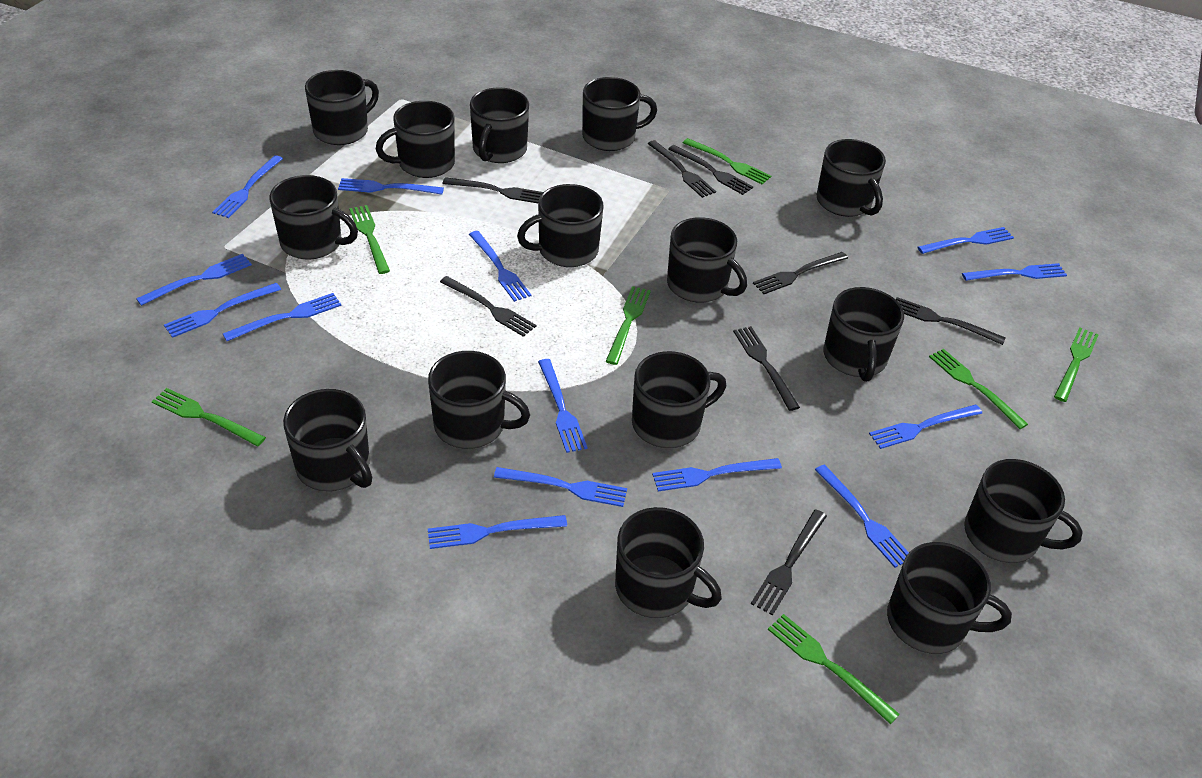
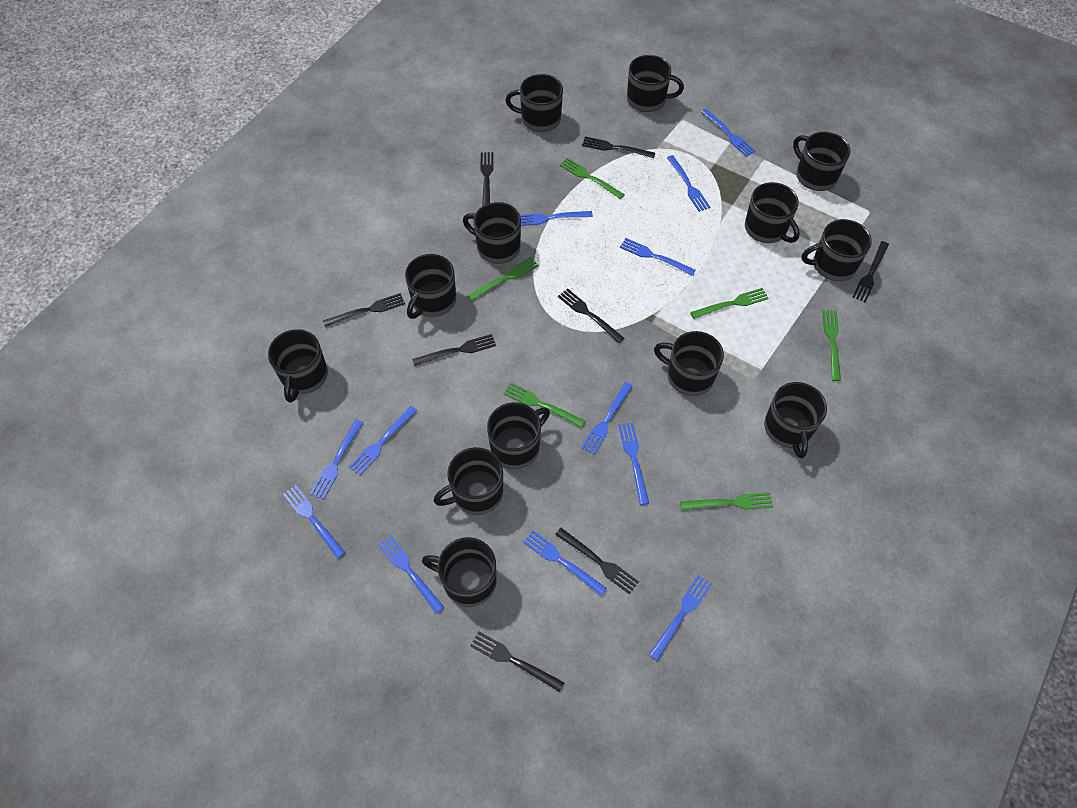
black mug: [269,175,358,260] [283,389,372,491] [305,70,379,145] [376,101,455,178] [428,351,530,449] [470,87,529,163] [517,184,603,267] [582,77,657,151] [615,507,722,618] [632,351,726,448] [667,217,747,303] [817,139,886,217] [824,287,904,382] [887,542,1012,654] [964,459,1083,563] = 15 -> [268,329,328,403] [405,254,456,319] [422,537,497,607] [434,447,503,515] [463,202,521,264] [487,402,550,469] [505,74,563,132] [627,55,684,112] [654,331,724,396] [745,182,800,243] [764,382,827,458] [793,132,851,191] [802,219,872,281] = 13
blue fork: [136,254,252,306] [164,283,281,338] [212,155,283,218] [223,293,342,341] [338,178,444,195] [428,515,567,549] [469,231,531,302] [494,467,627,507] [538,359,588,453] [652,458,782,491] [815,464,909,568] [869,405,982,449] [917,227,1014,254] [962,263,1067,281] = 14 -> [283,485,345,559] [310,419,363,500] [349,406,418,475] [378,534,444,614] [520,211,593,226] [523,531,607,596] [581,382,633,455] [618,423,649,505] [620,238,696,276] [649,575,712,661] [667,155,710,212] [701,109,756,157] = 12
green fork: [152,388,266,446] [349,205,390,274] [606,286,651,365] [683,138,771,184] [768,614,900,724] [929,349,1028,429] [1054,327,1099,402] = 7 -> [467,257,539,301] [504,383,585,428] [560,158,625,199] [680,492,773,510] [690,288,769,319] [822,310,841,381] = 6

